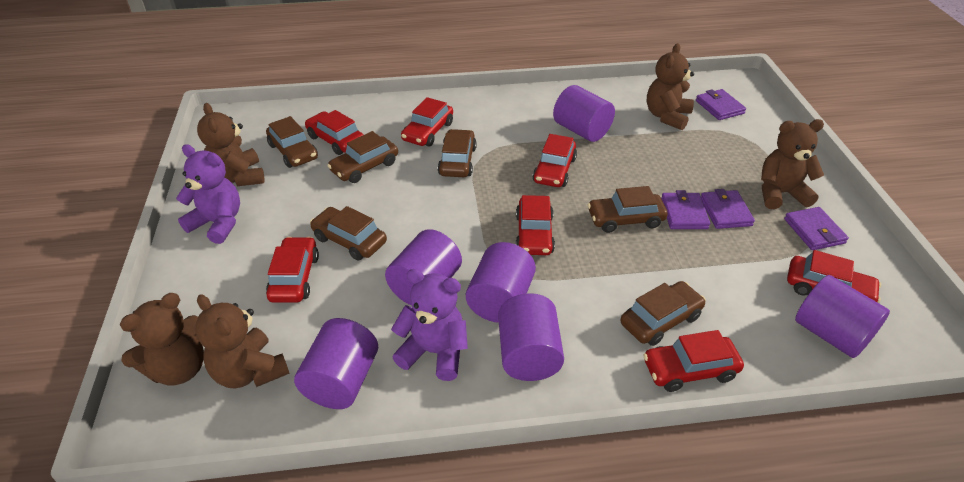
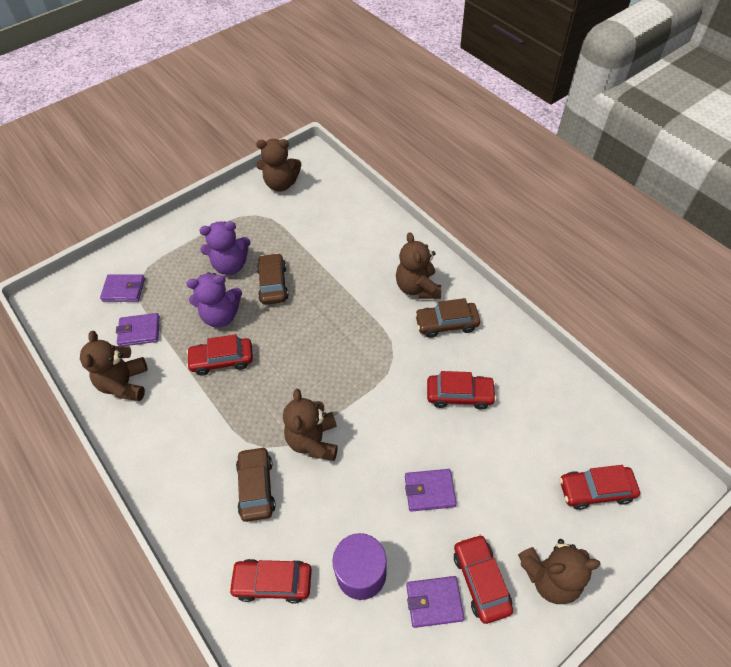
brown car: [266,116,318,168] [310,206,387,260] [327,131,398,183] [438,129,477,177] [587,186,668,233] [620,281,706,346] = 6 -> [236,446,276,522] [257,253,289,305] [415,298,480,338] = 3
purple cylinder: [294,318,378,409] [385,229,462,306] [466,242,536,323] [498,293,564,381] [553,85,615,142] [795,275,890,358] = 6 -> [333,533,387,600] = 1
red car: [266,237,319,303] [305,110,364,155] [401,97,453,146] [516,195,555,255] [533,134,577,187] [643,330,744,392] [787,250,881,303] = 7 -> [187,334,253,376] [229,559,312,604] [427,371,496,409] [454,534,513,624] [560,465,640,510] = 5

